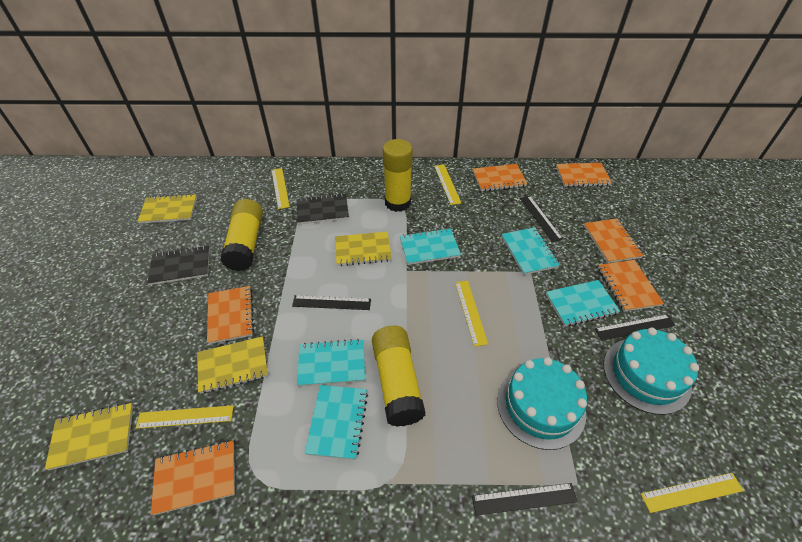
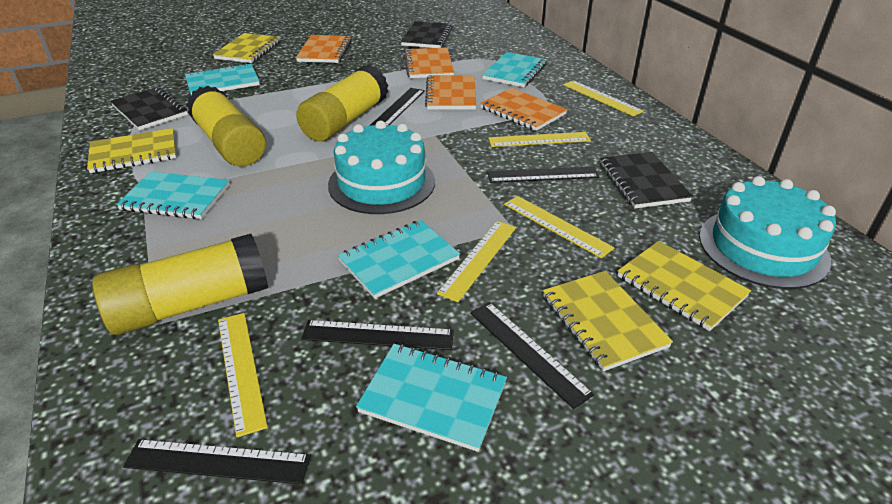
black notebook: [147,246,210,285] [297,193,349,225] = 2 -> [110,87,188,130] [401,21,453,48] [600,152,693,208] = 3
black ruler: [292,295,371,310] [472,483,578,515] [520,196,563,242] [595,314,675,341] = 4 -> [123,439,311,484] [301,320,454,350] [369,88,425,126] [470,302,594,409] [487,167,599,183] = 5
orange notebook: [151,441,235,515] [207,286,254,344] [473,164,527,191] [556,163,612,187] [584,218,644,263] [598,260,664,312] = 6 -> [296,35,352,63] [404,48,454,78] [425,75,476,110] [480,88,567,131] = 4

